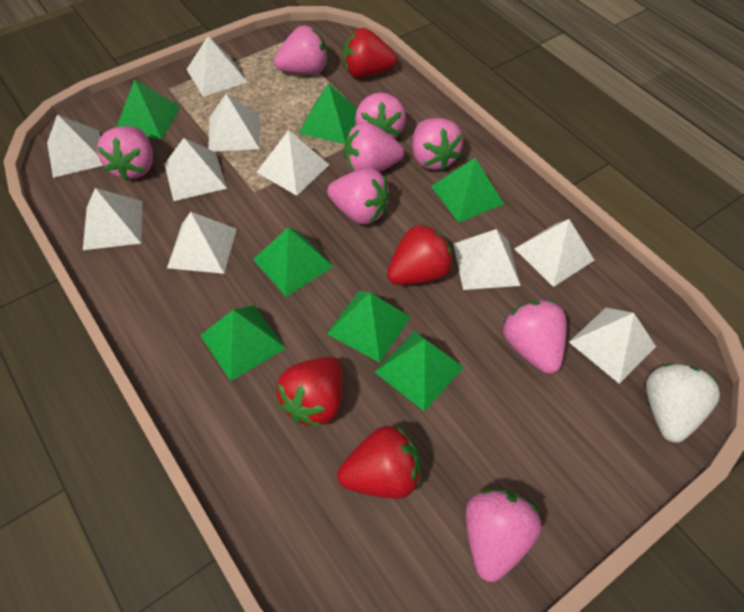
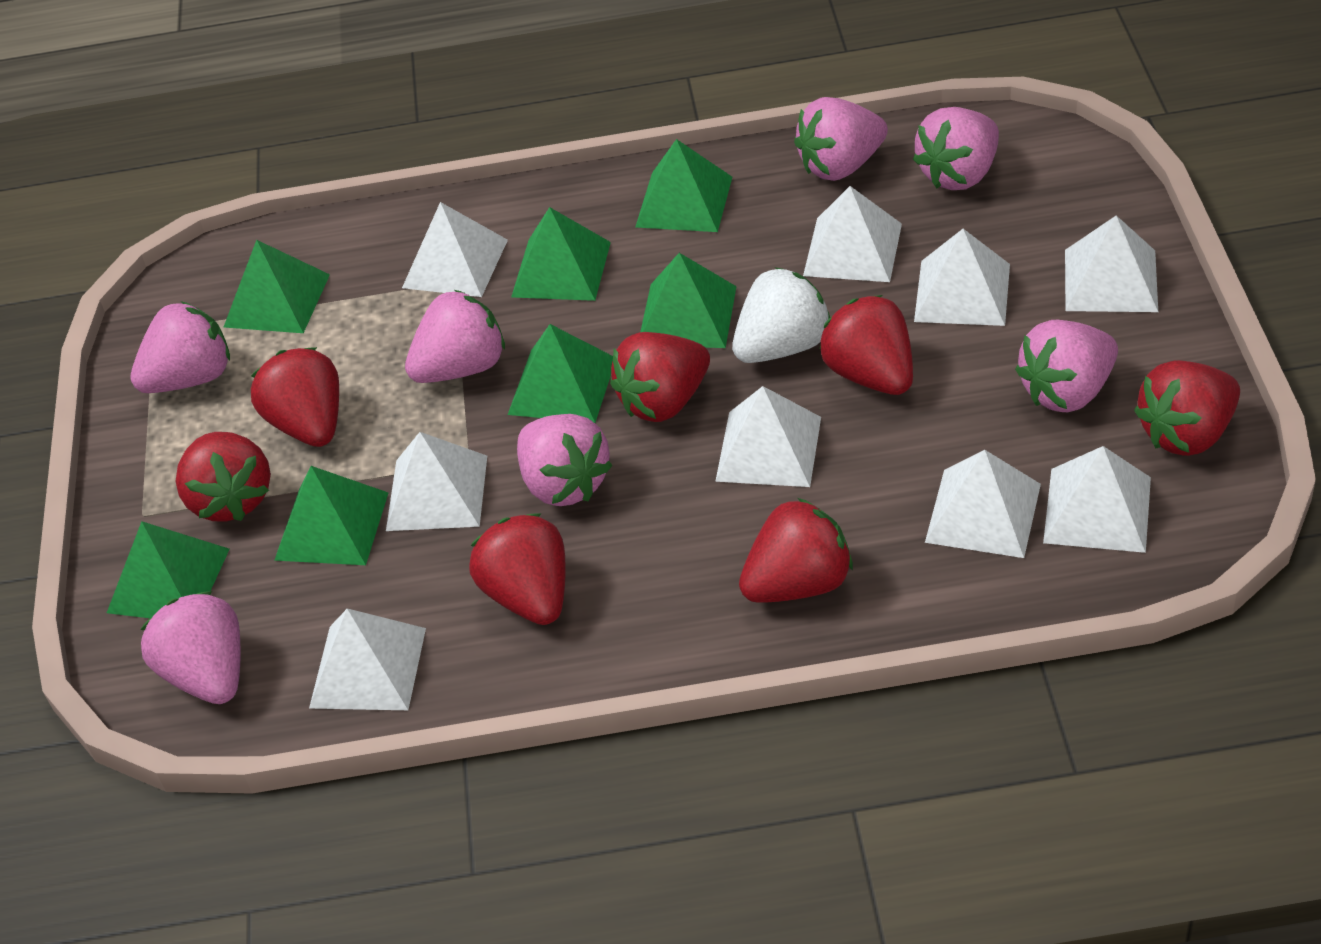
pink strawberry: [97,126,153,181] [274,25,327,74] [327,168,390,224] [344,122,404,172] [355,92,406,139] [412,118,463,171] [466,489,542,582] [503,300,567,374] = 8 -> [130,301,230,393] [140,591,241,704] [405,290,505,383] [517,414,613,506] [794,97,888,181] [913,107,999,190] [1015,320,1118,412] = 7
red strawberry: [276,356,343,427] [337,426,420,499] [343,28,397,78] [387,223,453,285] = 4 -> [176,432,271,522] [251,347,339,447] [469,513,566,625] [610,332,710,422] [739,498,853,603] [820,295,913,395] [1134,360,1240,456] = 7
white pyramid: [47,114,103,178] [83,188,143,250] [164,138,227,201] [167,212,237,274] [186,36,247,97] [208,94,260,152] [256,130,329,196] [453,229,521,290] [514,219,594,287] [569,308,656,384] = 10 -> [309,608,426,710] [386,432,487,531] [402,202,508,297] [715,386,821,487] [803,186,902,282] [914,229,1010,326] [925,450,1041,558] [1043,446,1151,553] [1065,215,1158,312] = 9

